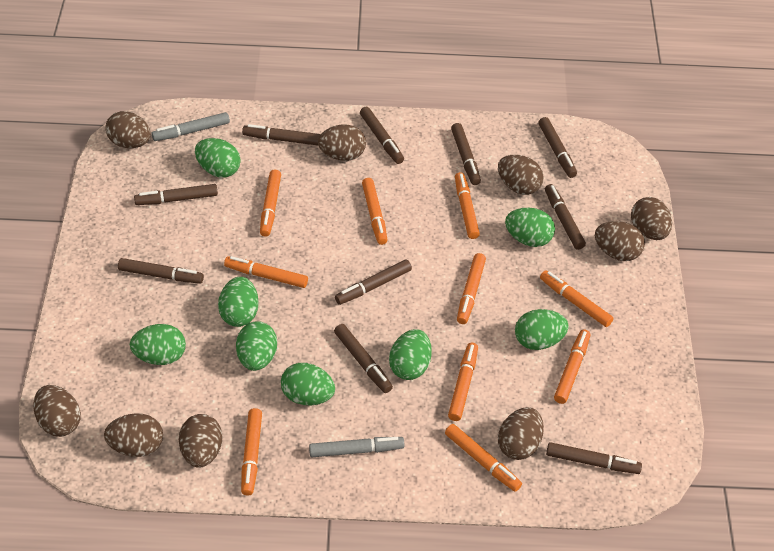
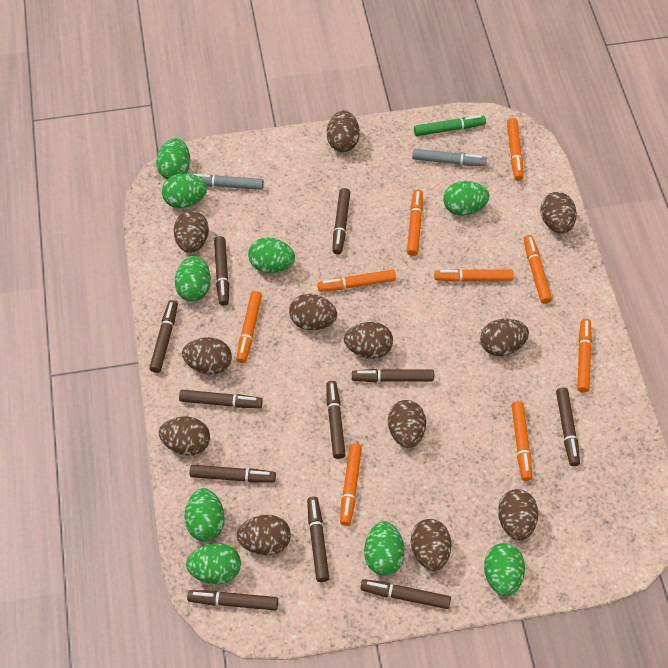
brown egg: [33,385,81,437] [104,413,163,457] [105,111,151,148] [179,414,222,468] [318,124,366,161] [498,155,544,195] [498,407,544,460] [595,221,645,261] [631,197,672,240] = 9 -> [159,417,210,456] [174,211,209,253] [182,337,232,375] [237,515,291,555] [289,294,337,330] [327,110,360,152] [344,322,393,359] [388,400,426,448] [411,519,451,571] [480,319,529,356] [498,489,538,540] [540,192,577,233] = 12
brown marker: [118,258,204,284] [134,184,218,205] [242,124,321,145] [334,324,393,393] [335,259,412,305] [360,107,404,164] [451,123,481,185] [539,117,577,178] [545,184,586,250] [546,442,642,474] = 10 -> [149,300,178,373] [179,390,263,408] [187,590,278,611] [190,465,276,483] [214,236,229,306] [307,497,329,582] [326,381,345,459] [332,188,350,254] [352,369,434,382] [360,579,451,609] [556,387,580,466] = 11
green egg: [130,324,186,365] [195,138,241,178] [218,277,259,327] [236,321,277,371] [281,363,335,406] [389,329,432,380] [505,208,555,247] [515,309,569,350] = 8 -> [156,138,190,179] [162,173,207,208] [174,256,211,301] [184,488,225,541] [186,543,241,584] [248,237,295,273] [364,521,405,576] [443,181,490,216] [484,543,525,596] = 9
green marker: none = 0 -> [414,115,486,136] = 1
orange marker: [224,256,308,288] [241,408,262,496] [260,170,281,237] [362,178,387,245] [445,424,522,492] [448,343,478,421] [455,172,480,239] [457,253,486,324] [540,270,613,327] [554,329,590,404] = 10 -> [236,291,262,363] [317,270,396,292] [340,443,362,526] [407,189,423,256] [434,269,513,282] [507,118,524,181] [512,401,532,481] [524,235,552,304] [577,319,592,393] = 9

